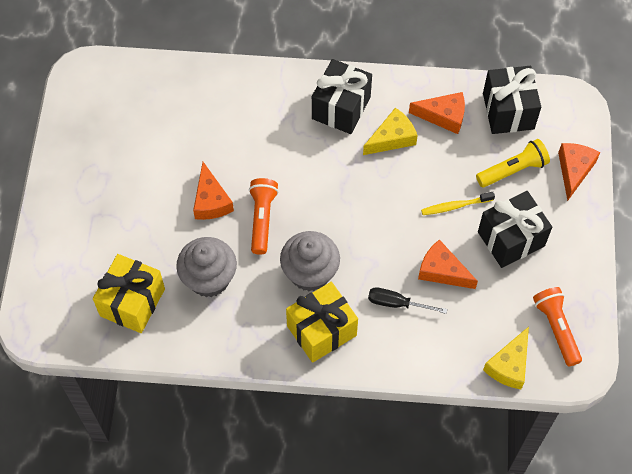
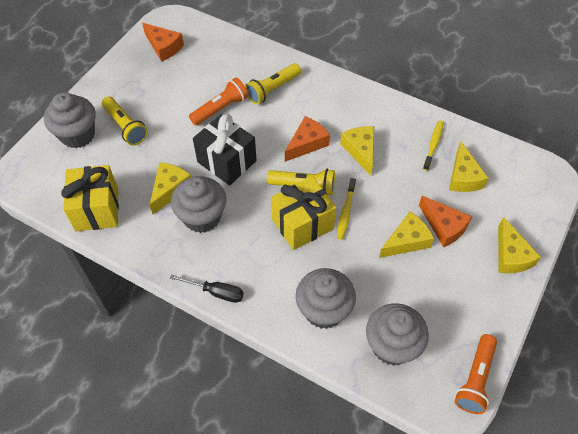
black gift: [312,59,372,134] [478,191,552,268] [483,66,541,134] = 3 -> [193,114,257,185] = 1
grey cupcake: [176,237,237,297] [280,231,340,291] = 2 -> [44,92,96,148] [171,176,226,233] [295,268,356,329] [366,303,429,366] = 4
orange cheese: [193,162,234,220] [409,92,465,134] [418,239,478,289] [558,143,600,201] = 4 -> [142,23,184,62] [285,116,330,162] [419,196,472,247] = 3
yellow cheese: [363,108,418,155] [483,327,529,389] = 2 -> [150,162,191,214] [340,126,374,176] [379,212,434,258] [449,142,489,192] [498,217,541,273] = 5
yellow flashlight: [476,139,550,187] = 1 -> [102,97,148,145] [245,63,301,104] [267,169,335,195] = 3
yellow toothbrush: [421,192,495,215] = 1 -> [337,178,356,240] [423,120,444,171] = 2

